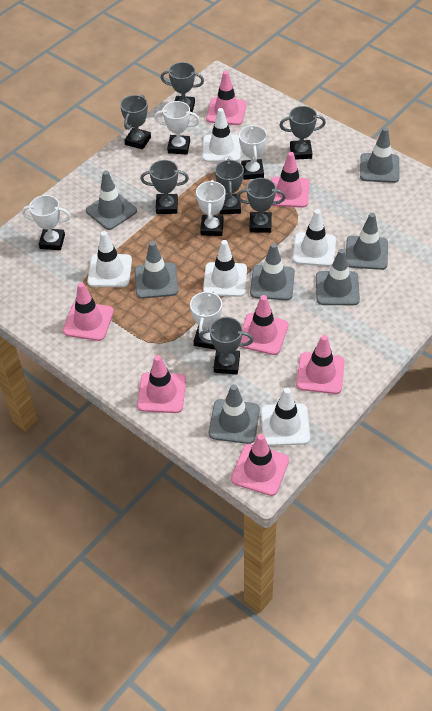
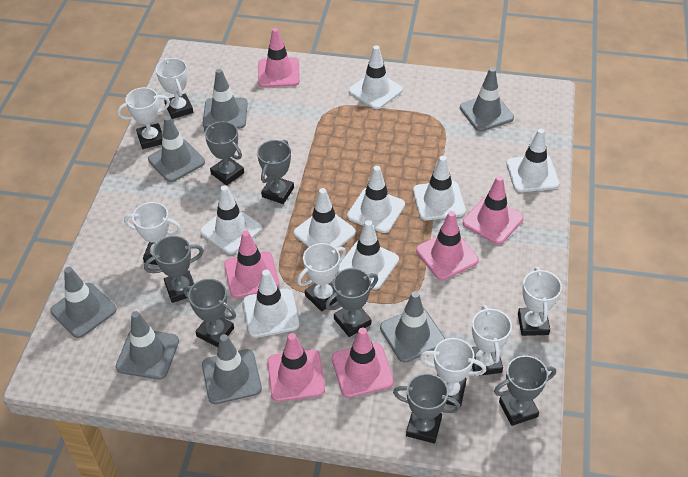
pink traffic cone: [63,282,114,341] [137,355,186,413] [206,71,247,125] [231,434,289,496] [239,295,288,355] [271,152,309,208] [296,335,345,394] = 7 -> [224,231,279,298] [258,28,300,87] [267,333,325,402] [332,327,394,398] [416,211,479,280] [463,176,523,244] = 6
white traffic cone: [87,231,132,287] [202,108,241,162] [203,240,247,297] [261,388,310,446] [293,209,336,266] = 5 -> [200,185,262,254] [243,270,300,338] [294,188,356,248] [338,220,399,290] [347,166,405,233] [349,45,403,109] [413,156,466,220] [506,128,560,192] = 8
white trophy: [22,195,71,250] [154,101,200,155] [190,290,222,350] [196,180,225,236] [239,125,267,180] = 5 -> [117,87,170,149] [124,202,181,265] [156,58,193,119] [297,243,346,312] [420,338,486,407] [472,305,512,376] [518,267,562,336] = 7

